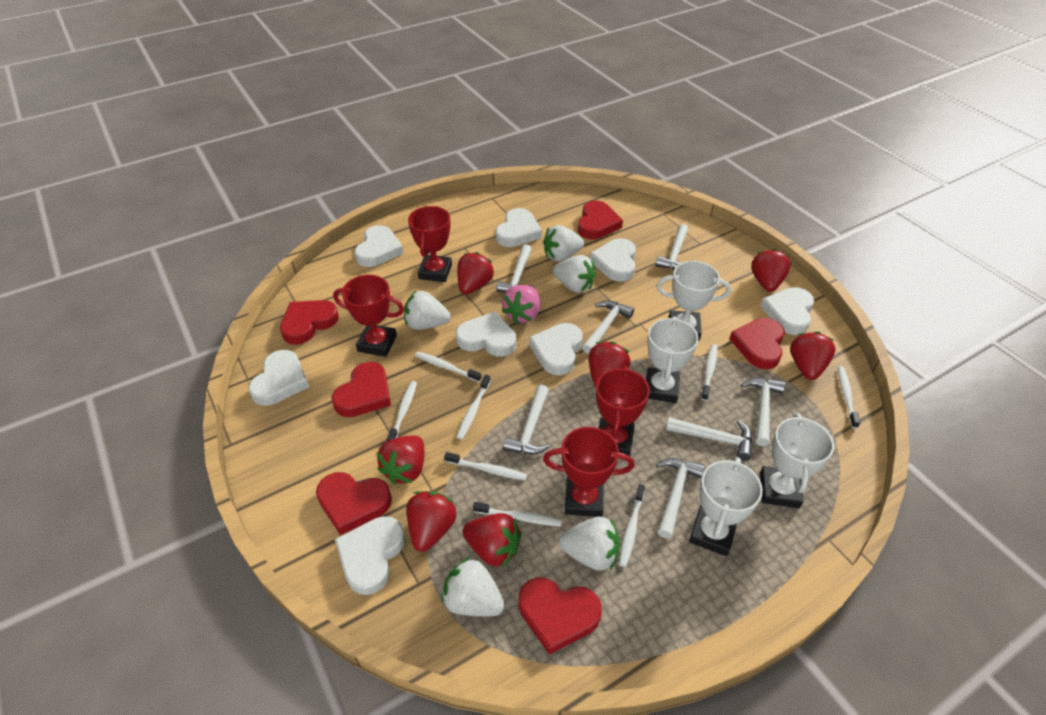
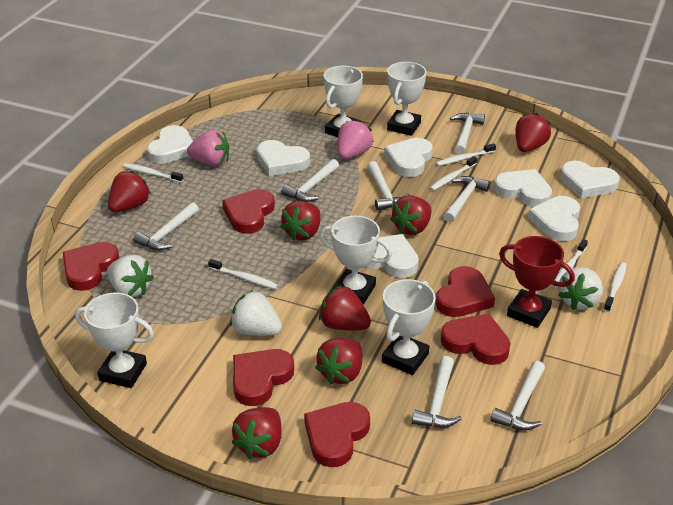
pink strawberry: [502,285,540,324] = 1 -> [187,130,229,167] [338,119,374,159] = 2
red trophy: [333,275,404,357] [408,206,452,282] [543,427,635,517] [596,366,650,456] = 4 -> [499,236,575,328] = 1
white heart: [248,350,309,406] [335,516,405,595] [354,225,403,267] [455,312,516,357] [495,208,542,247] [529,323,583,375] [590,238,636,282] [761,287,814,335] = 8 -> [147,125,193,164] [257,140,310,176] [365,234,419,278] [384,138,433,177] [494,169,552,207] [528,196,580,241] [560,161,620,198] = 7
white strawberry: [404,291,451,330] [441,557,505,616] [543,225,584,261] [553,255,596,293] [559,517,620,571] = 5 -> [107,255,154,297] [230,290,282,336] [558,267,603,310] = 3
white toothbrush: [387,381,417,442] [415,352,481,382] [444,452,527,480] [457,375,491,440] [473,502,562,526] [619,484,645,567] [701,344,717,401] [838,366,860,429] = 8 -> [123,163,184,182] [208,259,278,289] [430,156,477,191] [436,143,496,166] [552,239,588,288] [604,262,627,312] = 6
white trophy: [646,317,699,403] [657,261,731,341] [689,457,763,556] [760,413,834,508] = 4 -> [75,293,154,388] [320,216,392,305] [324,66,363,137] [382,279,436,375] [387,62,426,136] = 5

